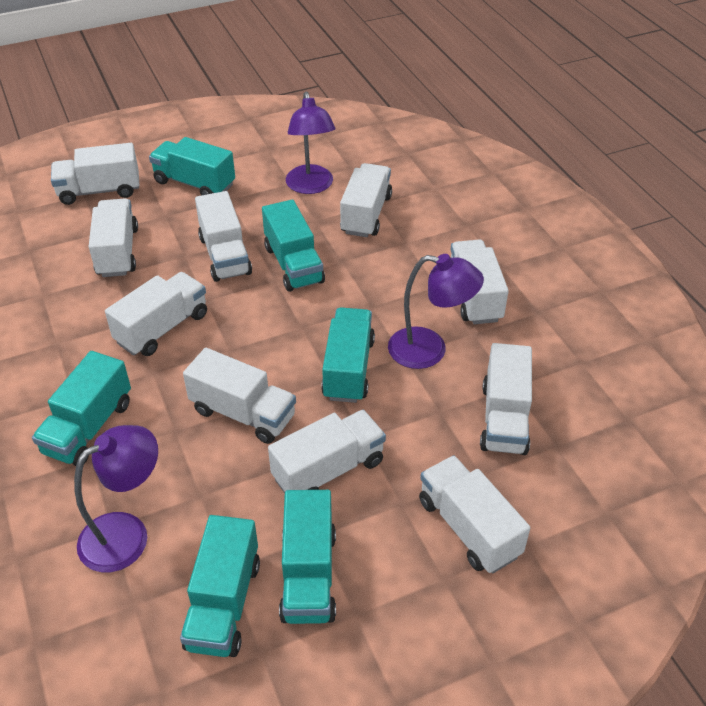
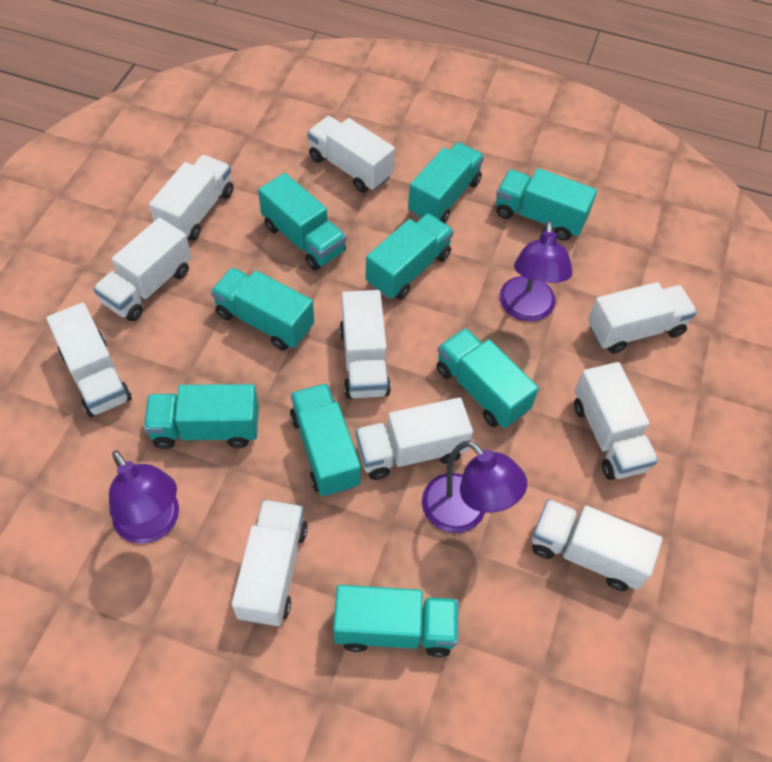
turquoise truck: [32,351,131,466] [149,137,235,195] [180,515,260,657] [262,200,325,292] [279,490,336,624] [321,307,375,403] = 6 -> [144,384,259,449] [211,268,314,351] [258,173,346,270] [290,383,361,497] [333,585,459,657] [366,213,454,300] [408,142,484,223] [436,328,539,428] [496,168,597,241] = 9

